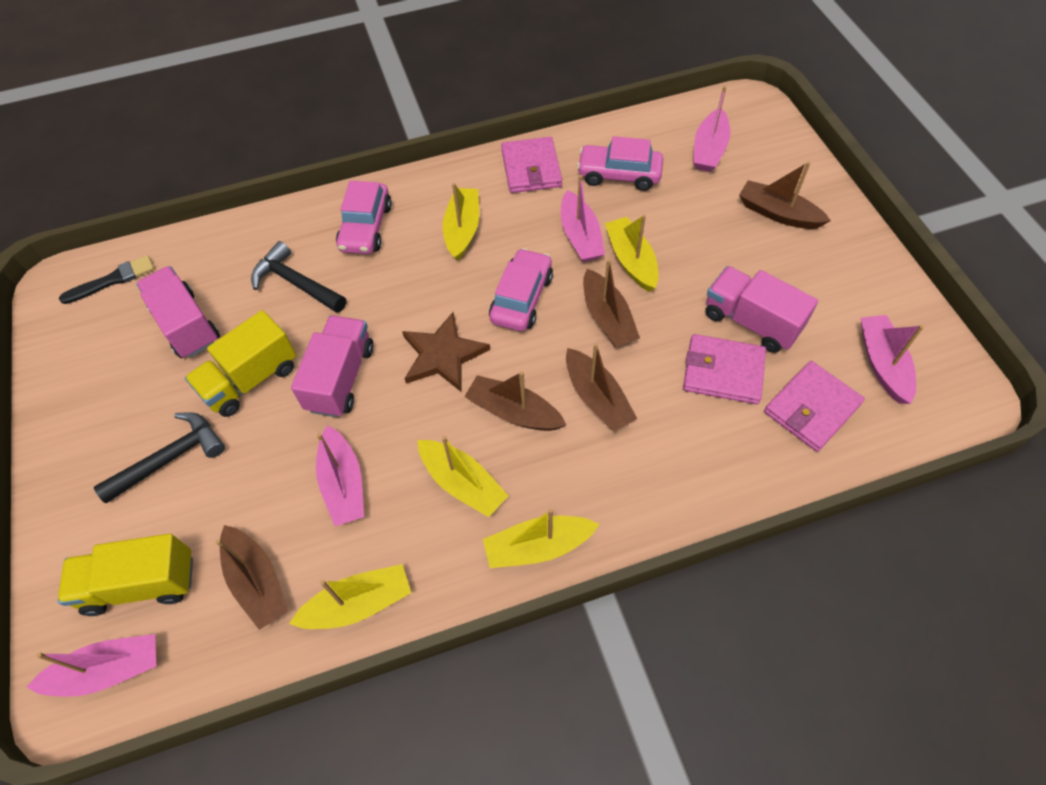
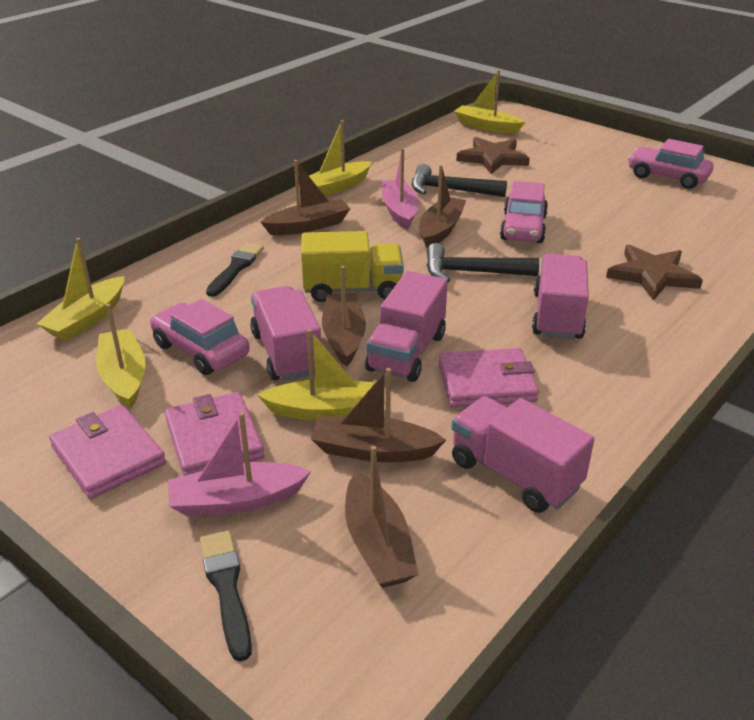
black brush: [59,255,154,304] = 1 -> [200,530,252,661] [206,243,264,297] = 2
brown star: [402,312,490,392] = 1 -> [456,137,530,174] [606,245,703,301] = 2
pink boat: [27,634,156,697] [316,425,364,526] [561,175,605,262] [693,86,730,172] [861,315,924,404] = 5 -> [168,412,311,517] [382,148,419,230] = 2
pink truck: [136,266,220,358] [291,315,374,417] [705,266,818,353] = 3 -> [250,286,321,381] [365,271,448,382] [452,396,594,513] [532,253,589,340] = 4
yellow truck: [58,534,193,616] [185,310,297,417] = 2 -> [301,231,404,302] = 1

